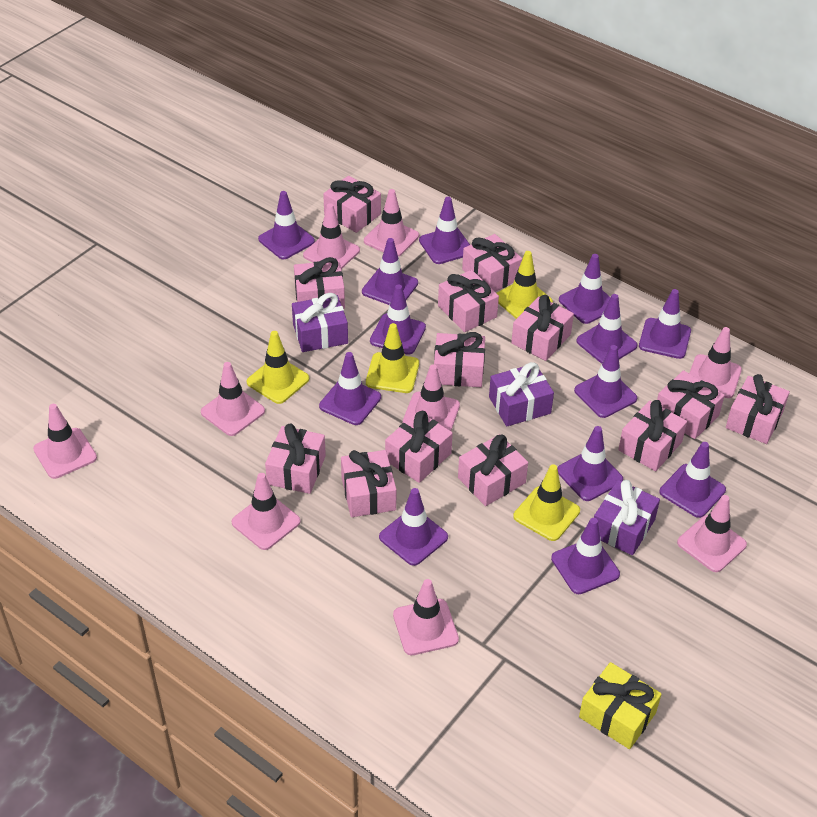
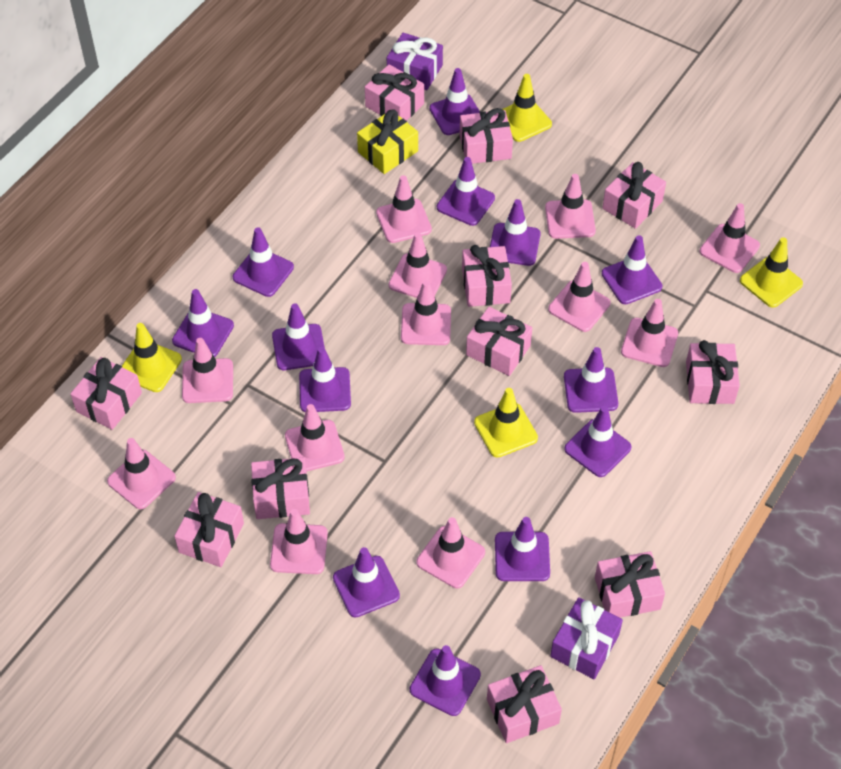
pink gift: [265,423,326,494] [294,257,345,309] [323,176,381,233] [341,450,397,517] [385,411,453,483] [434,332,485,387] [438,270,499,332] [458,434,528,506] [462,234,522,291] [511,295,574,361] [618,400,687,471] [657,370,725,439] [726,374,790,444] = 13 -> [70,357,142,430] [174,492,244,567] [251,457,310,519] [365,64,424,121] [460,108,513,164] [462,245,512,307] [466,307,532,376] [487,665,562,743] [595,551,665,618] [602,162,666,229] [686,340,740,404] = 11
pink traffic cone: [33,404,97,479] [201,362,265,436] [232,473,300,550] [303,203,360,269] [364,189,419,257] [393,579,459,655] [403,364,460,431] [677,495,747,572] [689,327,742,398] = 9 -> [107,438,176,509] [182,338,233,403] [270,509,328,574] [285,404,345,471] [376,175,432,243] [389,232,447,298] [401,280,451,345] [417,517,485,588] [545,174,596,239] [548,262,610,332] [621,299,678,367] [700,203,760,273] = 12
purple gift: [292,293,348,352] [489,362,554,426] [594,480,660,555] = 3 -> [387,33,443,90] [550,597,623,679] = 2

